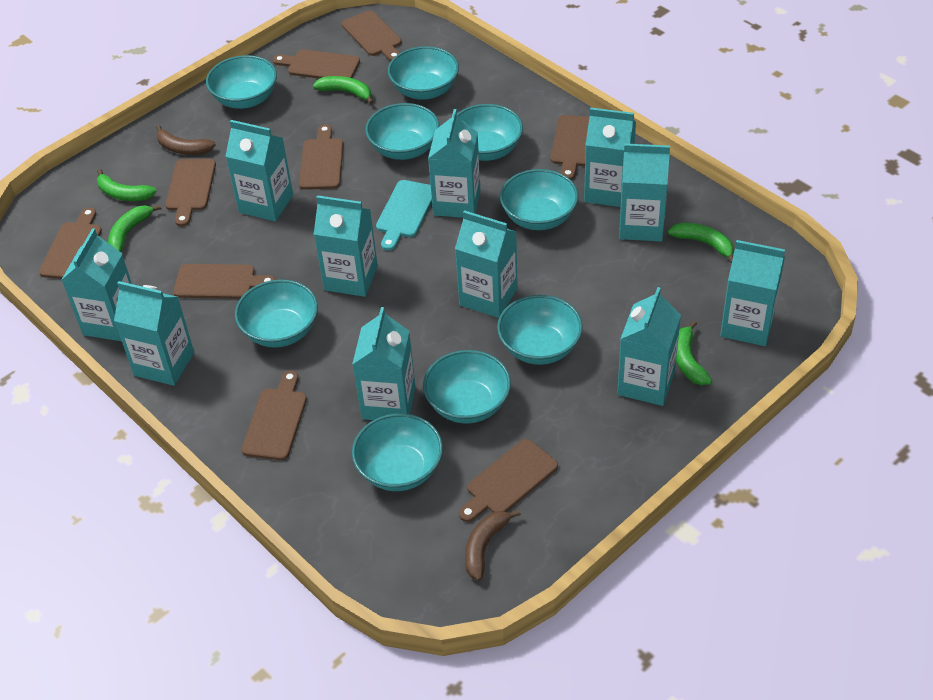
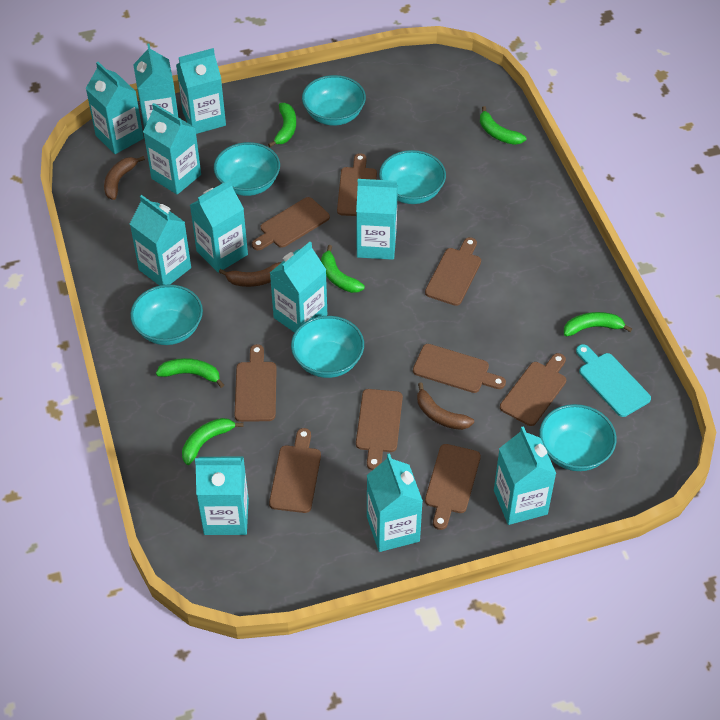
brown banana: [156,125,216,155] [465,510,521,581] = 2 -> [104,156,145,200] [219,262,282,287] [417,382,474,430] = 3
green banana: [97,169,157,201] [108,204,161,252] [313,76,373,104] [668,223,734,264] [676,320,712,385] = 5 -> [156,358,224,388] [182,418,243,465] [268,103,296,147] [321,245,365,293] [480,106,526,145] [564,312,632,336] = 6
turquoise bowl: [206,55,277,109] [235,279,318,348] [352,413,443,491] [365,103,439,160] [388,46,459,100] [423,350,511,424] [457,104,523,161] [497,295,583,365] [500,169,579,230] = 9 -> [130,285,203,345] [214,142,280,196] [291,316,364,378] [302,75,366,126] [379,150,446,204] [539,404,616,471] = 6

